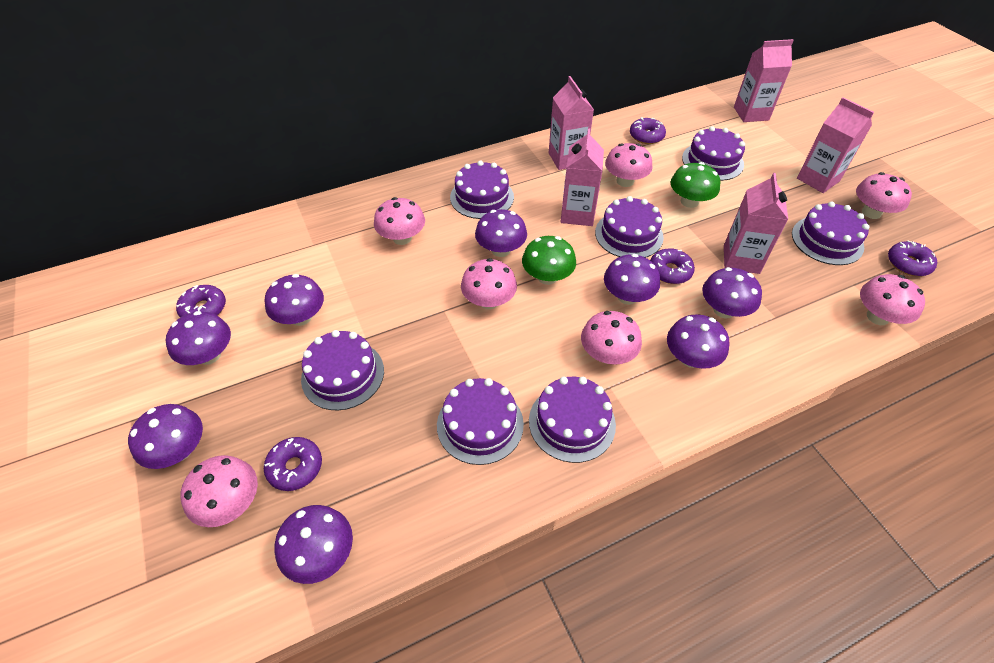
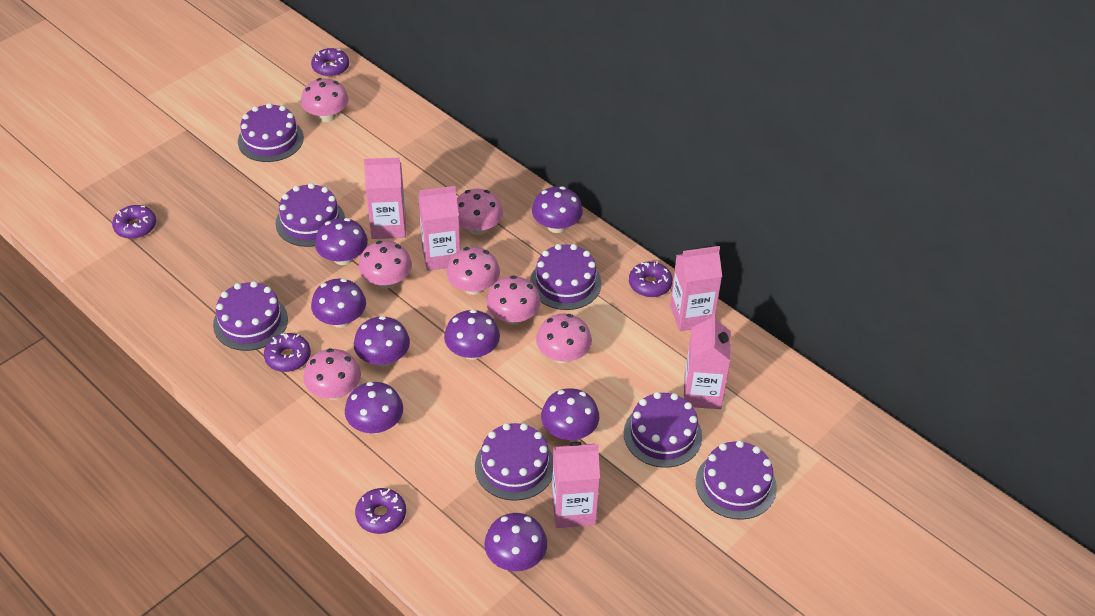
green mushroom: [522,236,576,285] [671,162,720,208] = 2 -> none = 0

